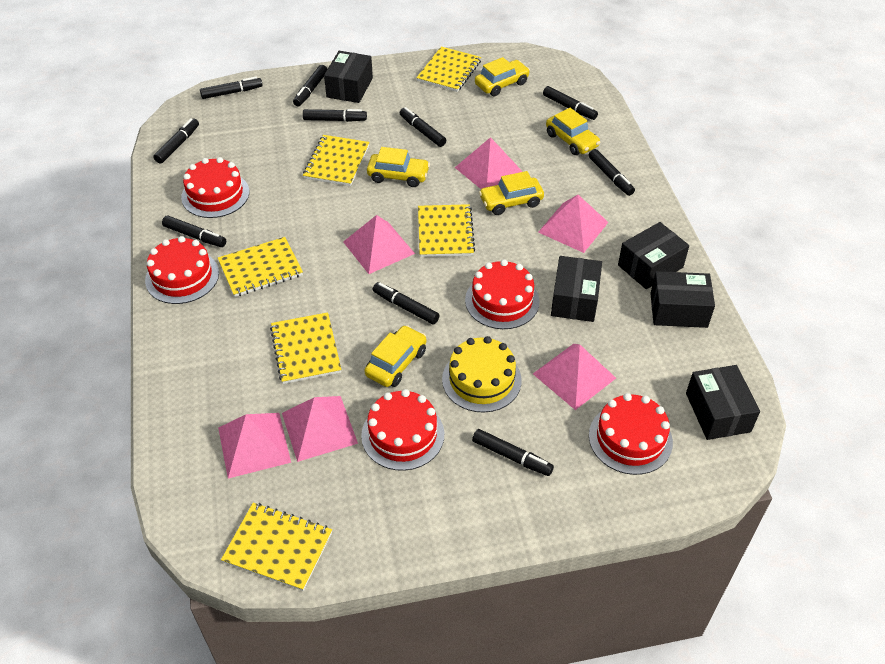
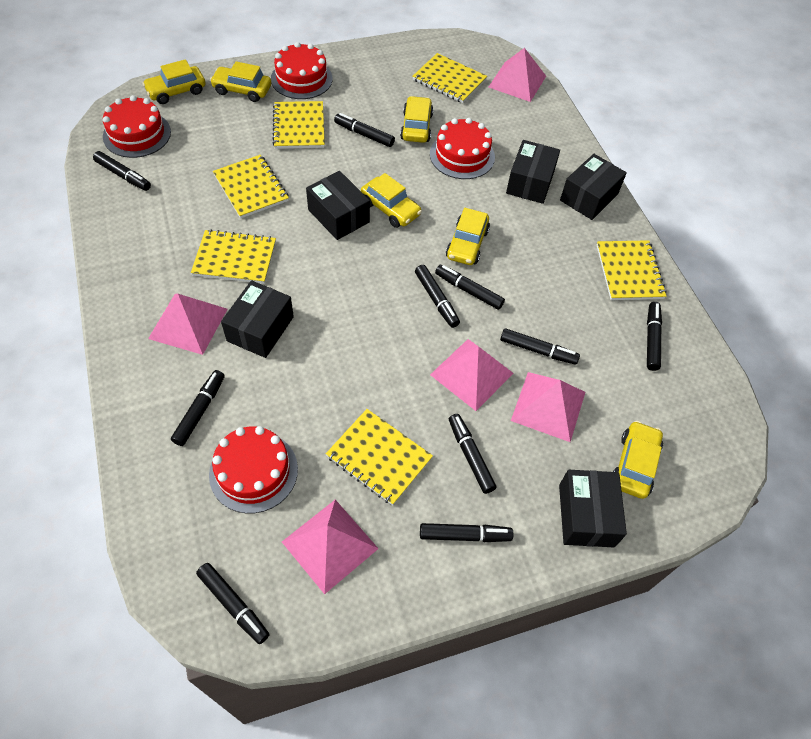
pink pyramid: [218,413,291,478] [282,396,358,462] [343,215,415,274] [455,137,523,189] [533,344,616,410] [538,195,608,253] = 6 -> [148,294,227,355] [282,500,379,594] [430,339,514,411] [489,48,546,102] [511,372,585,442] = 5
red cake: [145,236,219,304] [181,157,249,218] [361,389,444,471] [465,260,539,329] [589,393,673,475] = 5 -> [103,95,171,158] [209,426,298,514] [271,42,333,99] [430,118,495,179] = 4
yellow cake: [442,336,522,412] = 1 -> none = 0
yellow car: [364,325,427,387] [367,147,430,187] [475,57,530,97] [479,171,544,215] [546,108,600,155] = 5 -> [142,59,205,104] [210,61,271,102] [361,173,422,228] [400,96,433,143] [446,208,490,265] [613,421,663,499] = 6

